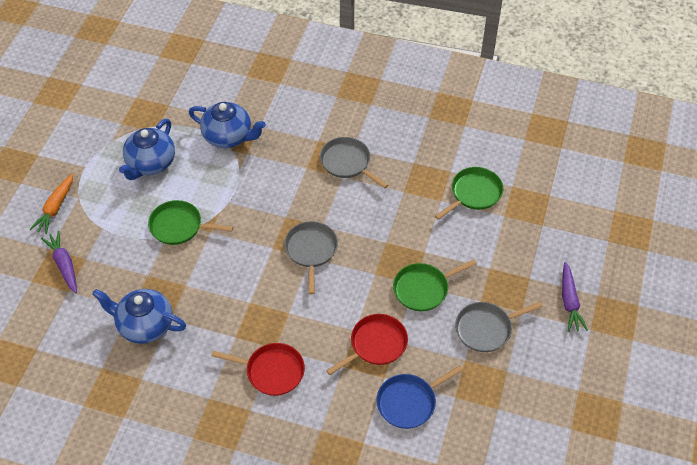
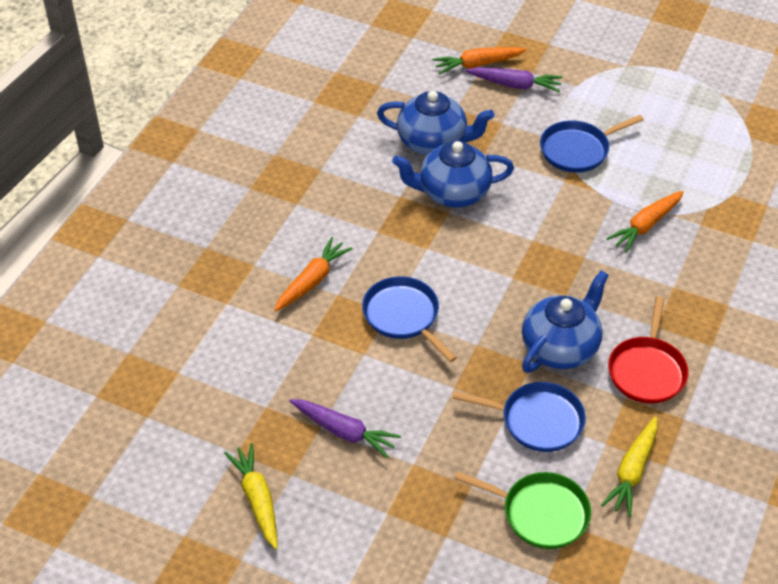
blue pan: [376,365,463,429] = 1 -> [362,276,457,362] [452,382,586,452] [540,115,644,173] = 3
green pan: [148,200,233,245] [393,259,477,311] [435,167,503,220] = 3 -> [454,471,591,549] = 1
grey pan: [284,221,338,294] [320,137,388,188] [455,302,543,352] = 3 -> none = 0
orange carrot: [30,173,73,234] = 1 -> [274,237,353,312] [432,47,526,74] [606,191,684,253] = 3
red pan: [211,343,305,396] [326,314,408,375] = 2 -> [608,296,688,404] = 1
yellow carrot: none = 0 -> [224,443,278,549] [601,417,658,517] = 2

